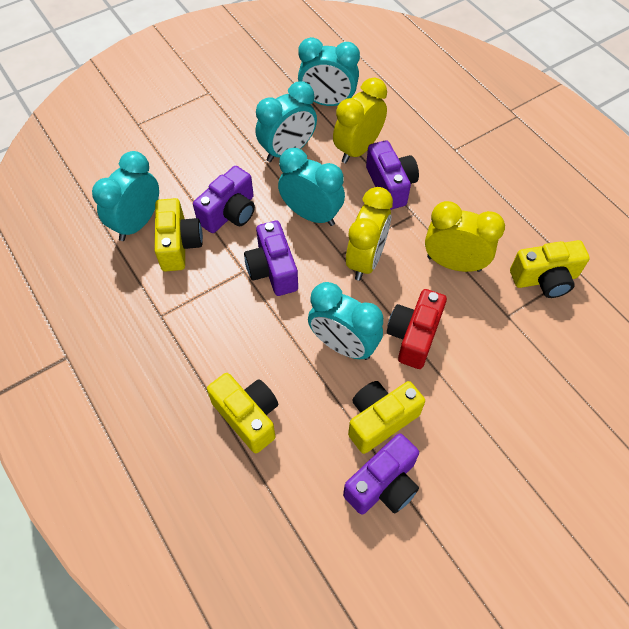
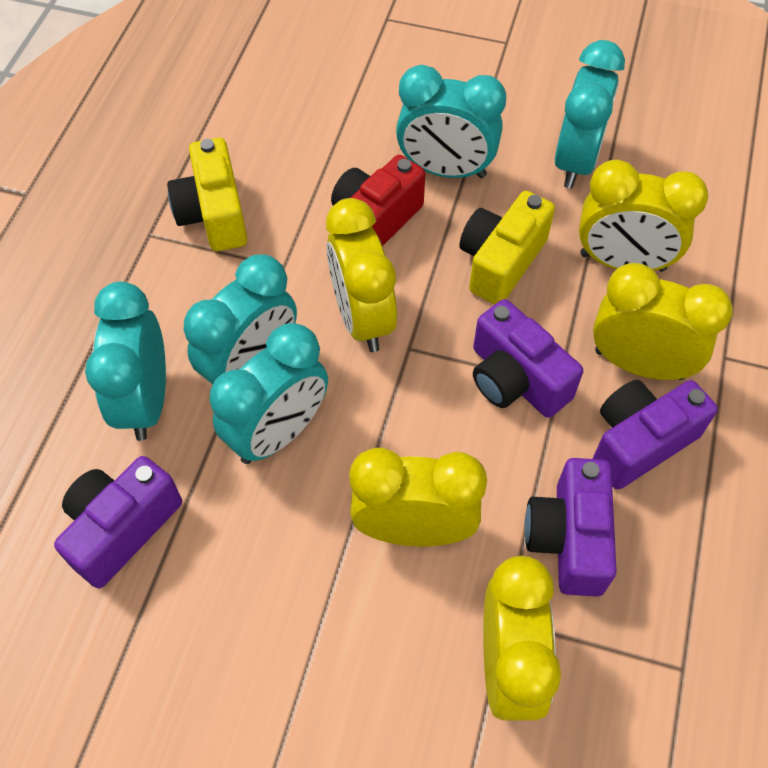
yellow camera: [155,198,203,272] [207,373,278,453] [348,381,425,454] [510,240,590,298] = 4 -> [167,138,247,251] [460,191,555,305] = 2
yellow clock: [333,78,387,163] [346,187,393,281] [425,201,505,272] = 3 -> [326,198,397,352] [349,448,487,547] [483,556,561,721] [579,160,708,272] [593,263,733,380] = 5

